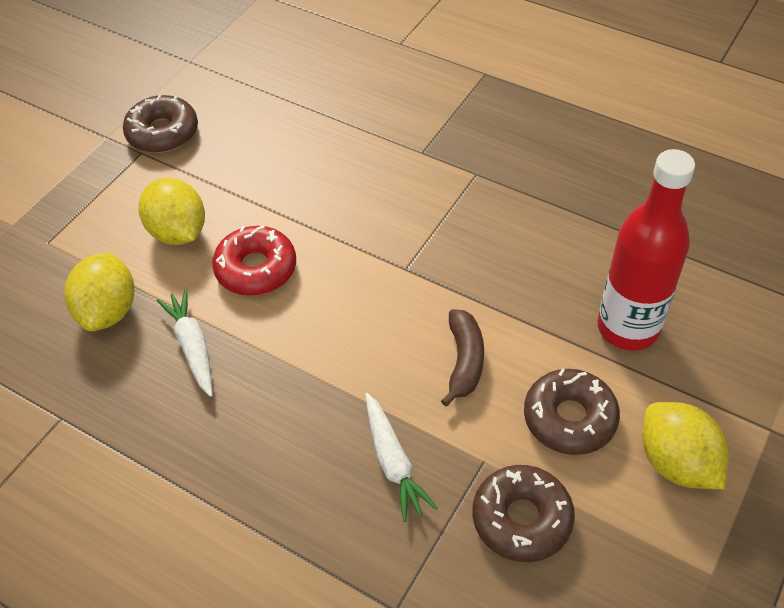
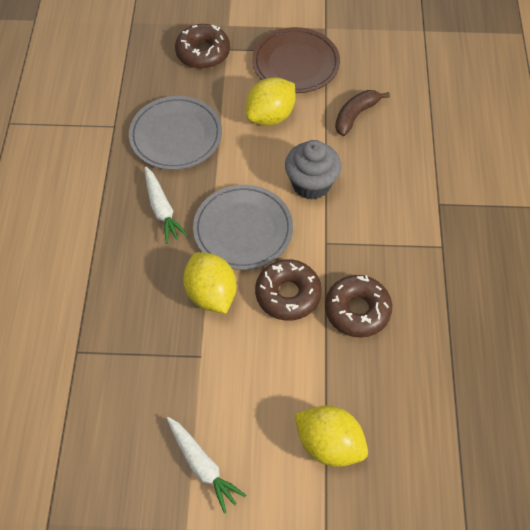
brown plate: none = 0 -> [252,27,340,93] = 1
grey cupcake: none = 0 -> [285,140,341,200] = 1
grey plate: none = 0 -> [129,96,222,170] [193,185,293,270] = 2
red bottle: [597,149,695,351] = 1 -> none = 0
red donut: [212,225,296,296] = 1 -> none = 0

